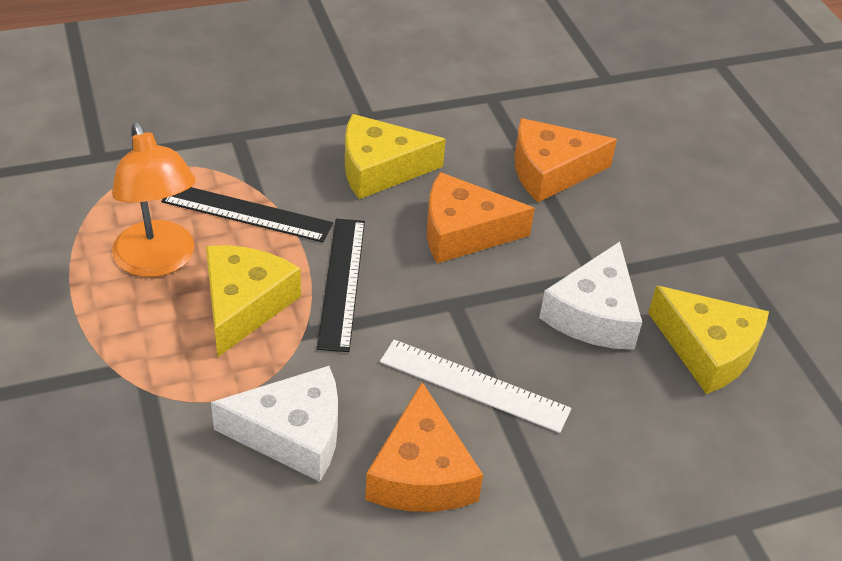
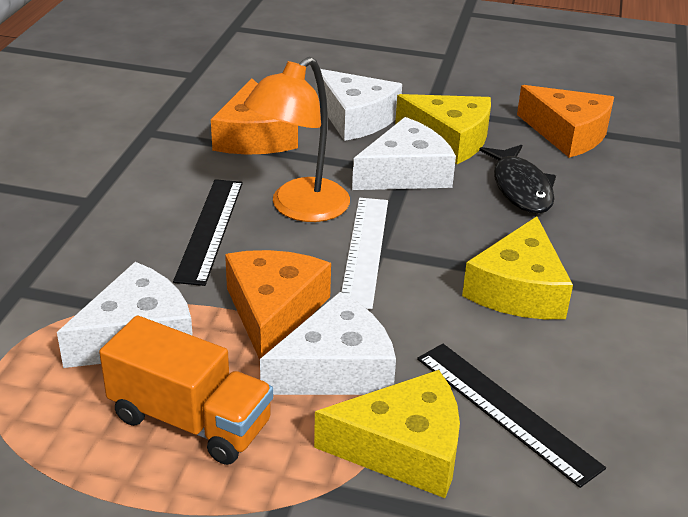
black fish: none = 0 -> [479,145,556,214] = 1
orange truck: none = 0 -> [99,316,273,465] = 1
white cheese: [211,366,338,482] [539,242,642,350] = 2 -> [57,262,193,368] [260,292,396,395] [315,69,402,141] [352,117,456,190] = 4

